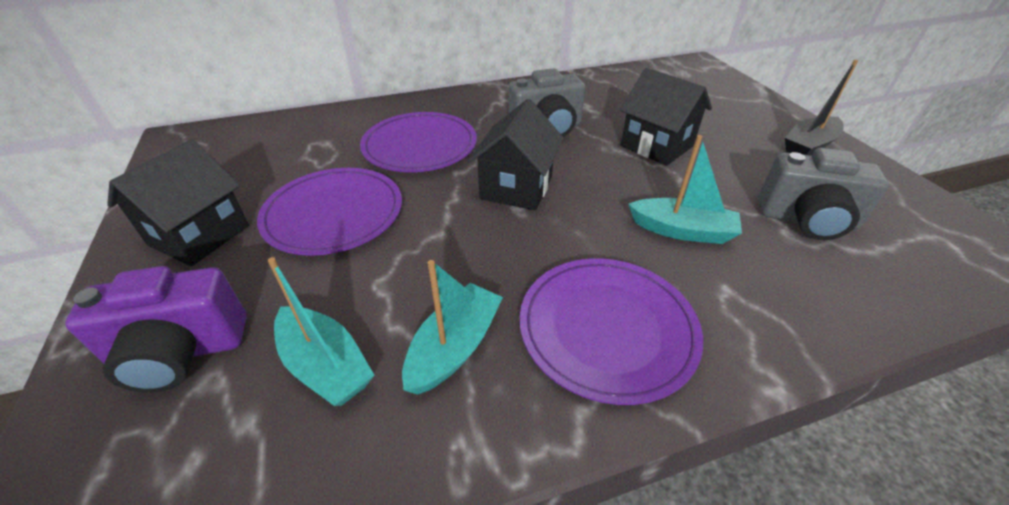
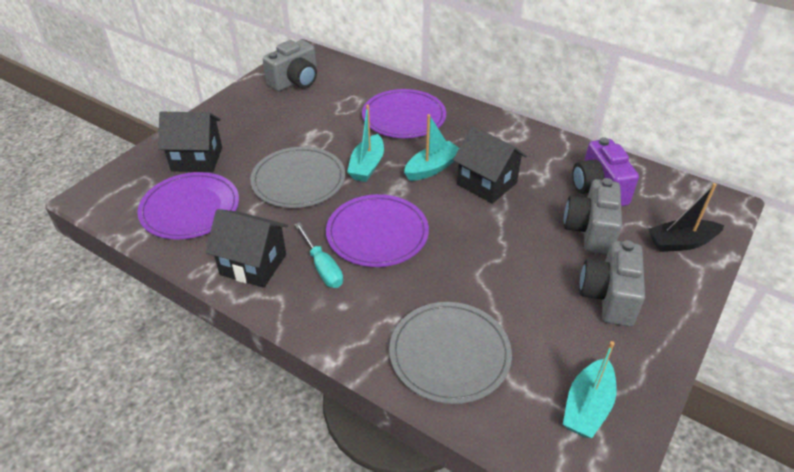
grey camera: [509,68,585,137] [758,148,889,240] = 2 -> [263,40,317,91] [564,178,622,255] [580,240,645,327] = 3
grey plate: none = 0 -> [250,147,345,208] [389,302,512,404] = 2
turquoise screwdriver: none = 0 -> [295,222,343,288] = 1

